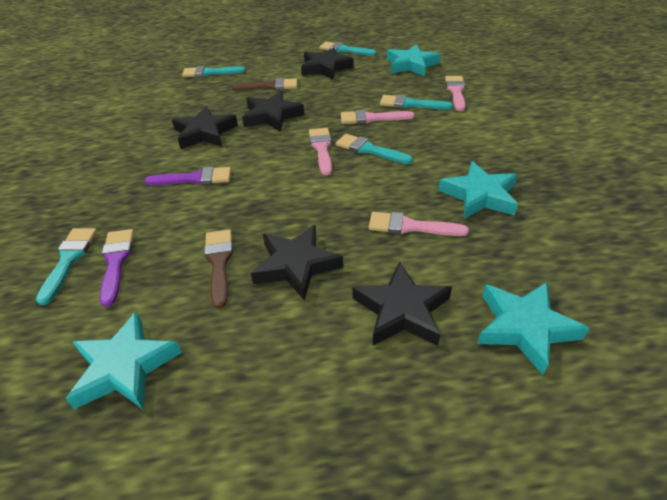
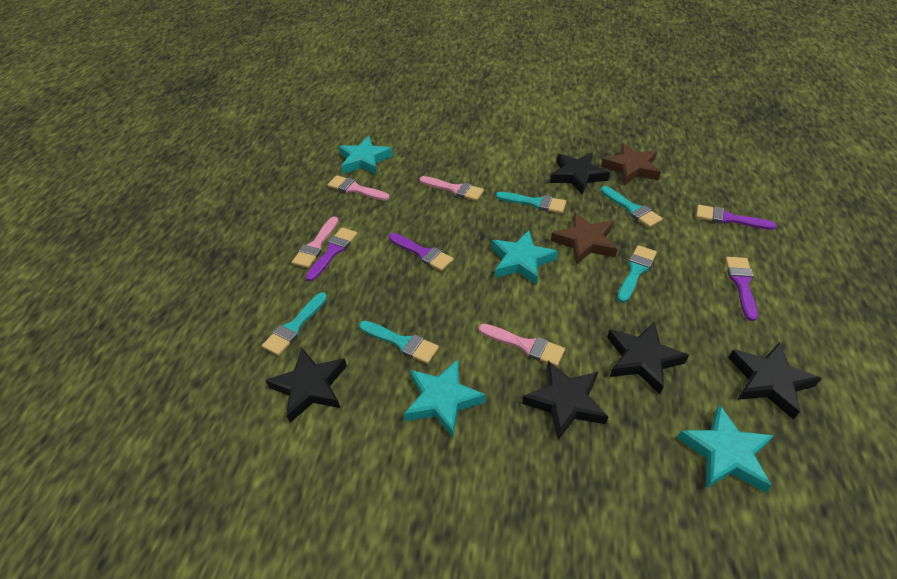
brown brush: [204,229,233,309] [232,78,297,90] = 2 -> none = 0
brown star: none = 0 -> [551,212,617,265] [601,143,661,185] = 2
purple brush: [100,229,134,307] [145,167,231,185] = 2 -> [306,228,357,281] [389,233,454,271] [696,205,776,230] [725,257,758,321] = 4

